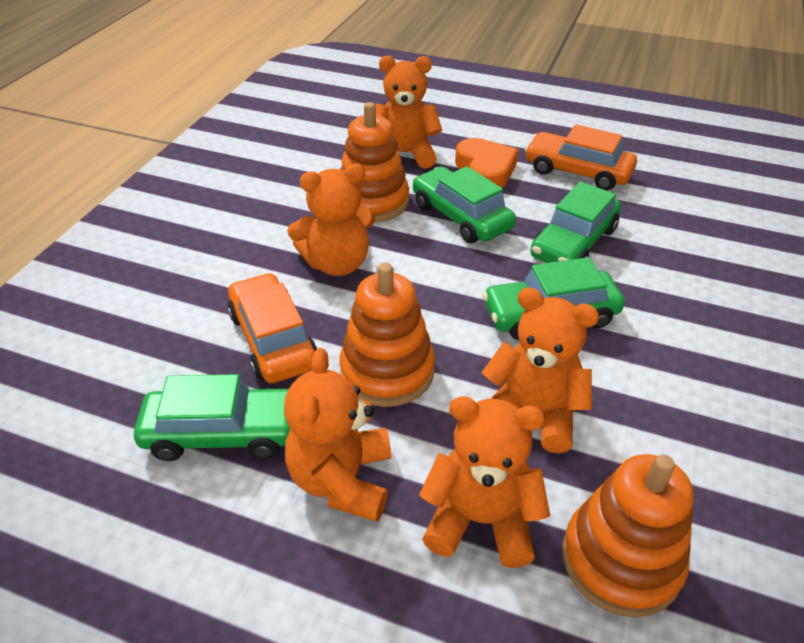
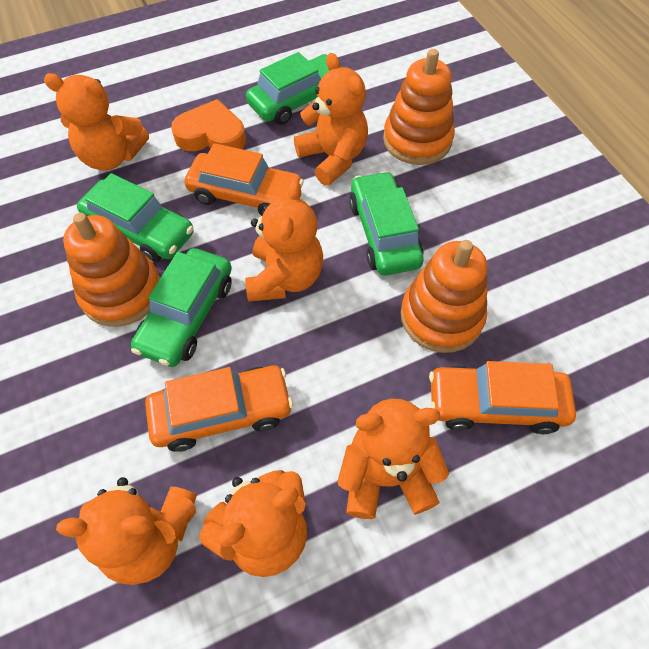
orange car: [228,273,317,383] [525,124,637,191] = 2 -> [145,366,293,452] [184,143,304,216] [429,361,576,434] = 3
orange teddy bear: [284,348,391,522] [287,164,375,276] [375,56,442,169] [419,396,550,568] [481,287,599,454] = 5 -> [44,73,149,171] [56,477,197,585] [199,470,307,577] [245,180,323,302] [294,53,368,185] [337,399,449,519] = 6

